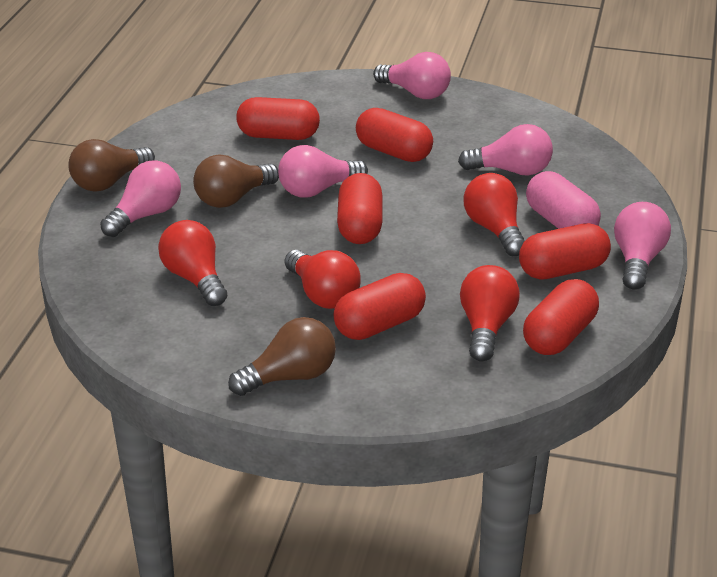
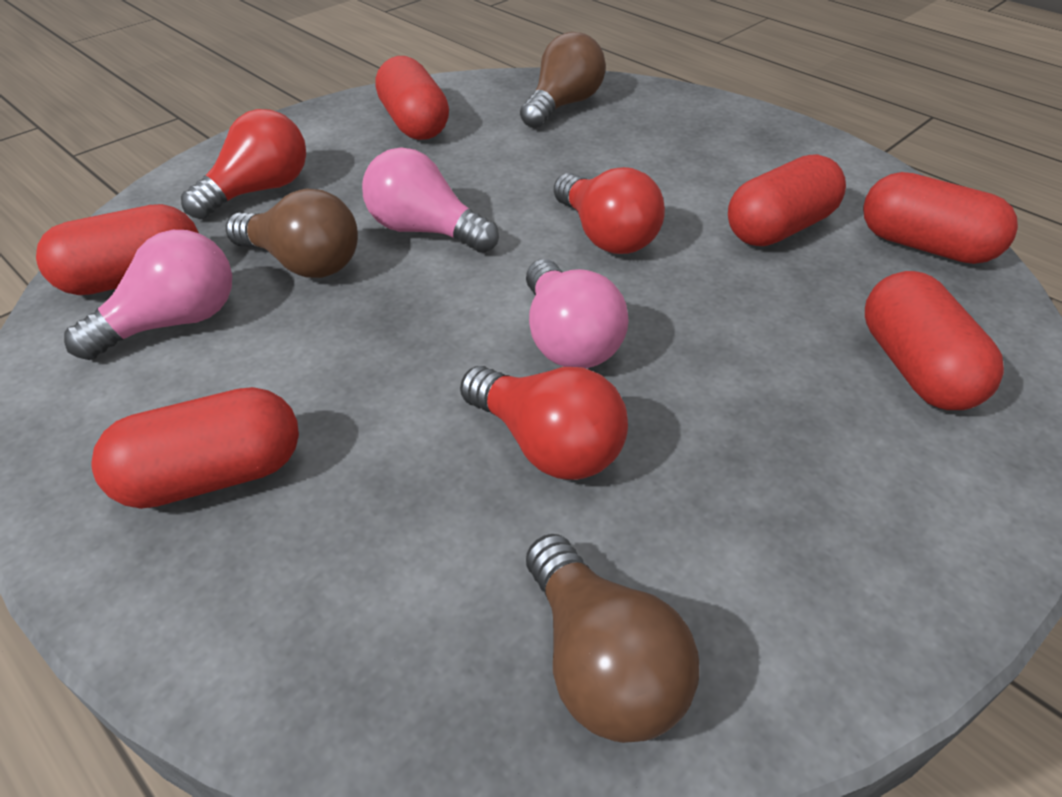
pink capsule: [526,171,601,229] = 1 -> none = 0
pink light bulb: [100,160,181,237] [278,145,368,198] [373,52,451,99] [458,124,553,176] [614,202,671,290] = 5 -> [64,230,232,360] [362,147,499,253] [526,259,629,369] = 3
red light bulb: [158,220,228,306] [285,250,361,309] [460,265,520,362] [463,173,525,256] = 4 -> [181,109,306,219] [460,366,628,480] [554,167,665,254] = 3

